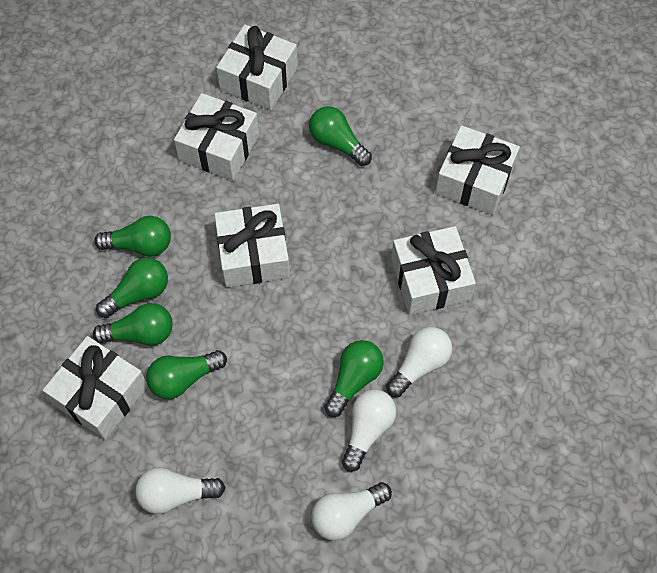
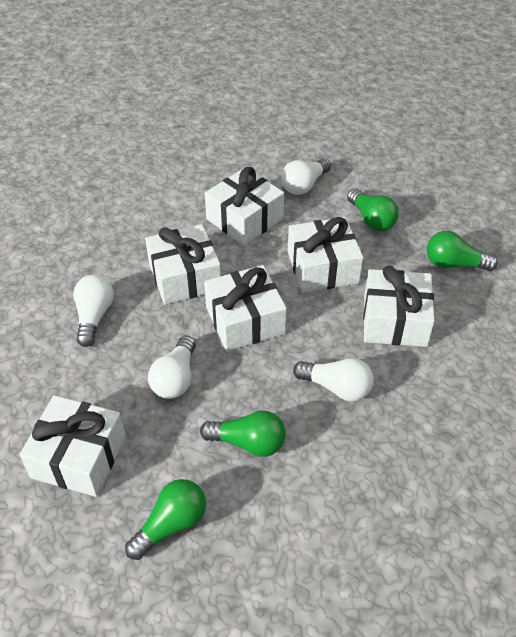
green light bulb: [93,303,173,346] [94,216,171,257] [96,258,168,318] [146,350,227,399] [309,106,372,166] [324,340,384,417] = 6 -> [125,479,206,560] [200,410,286,457] [347,189,399,231] [427,231,498,271] = 4

